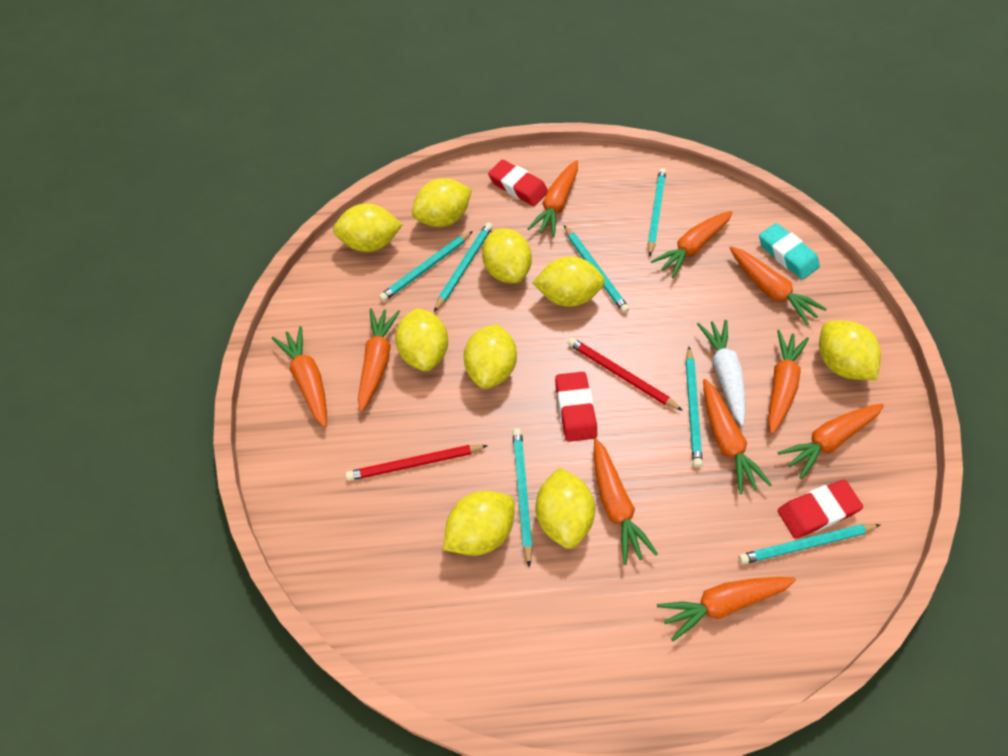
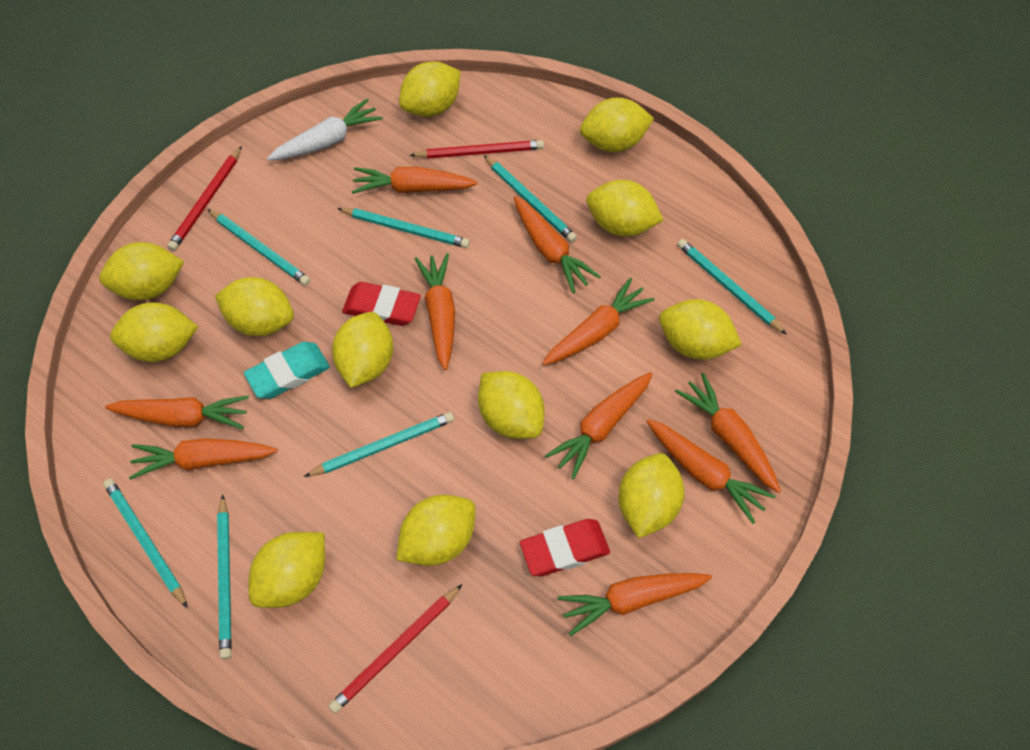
red eraser: [488,160,548,206] [555,372,597,442] [778,480,863,538] = 3 -> [342,282,421,326] [520,519,610,576] = 2
red pencil: [345,445,488,481] [568,337,683,411] = 2 -> [167,146,242,251] [329,584,462,713] [410,140,544,159] = 3
yellow lemon: [333,203,402,252] [395,308,448,371] [412,178,472,227] [443,491,515,556] [464,324,517,389] [482,228,532,283] [532,256,605,307] [535,467,595,549] [819,321,881,380] = 9 -> [99,242,184,300] [110,302,198,362] [215,277,294,336] [249,532,325,608] [332,312,393,388] [396,495,476,566] [399,61,461,117] [478,371,545,439] [580,98,654,152] [587,180,663,237] [618,453,684,538] [659,299,742,360] = 12

